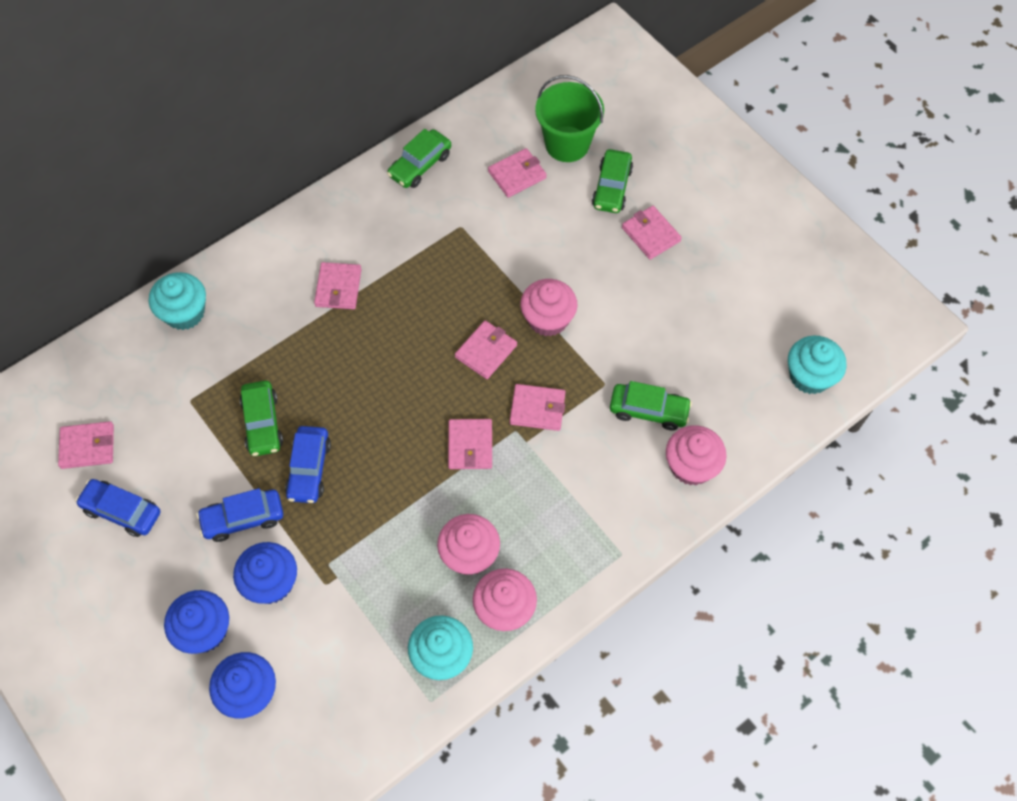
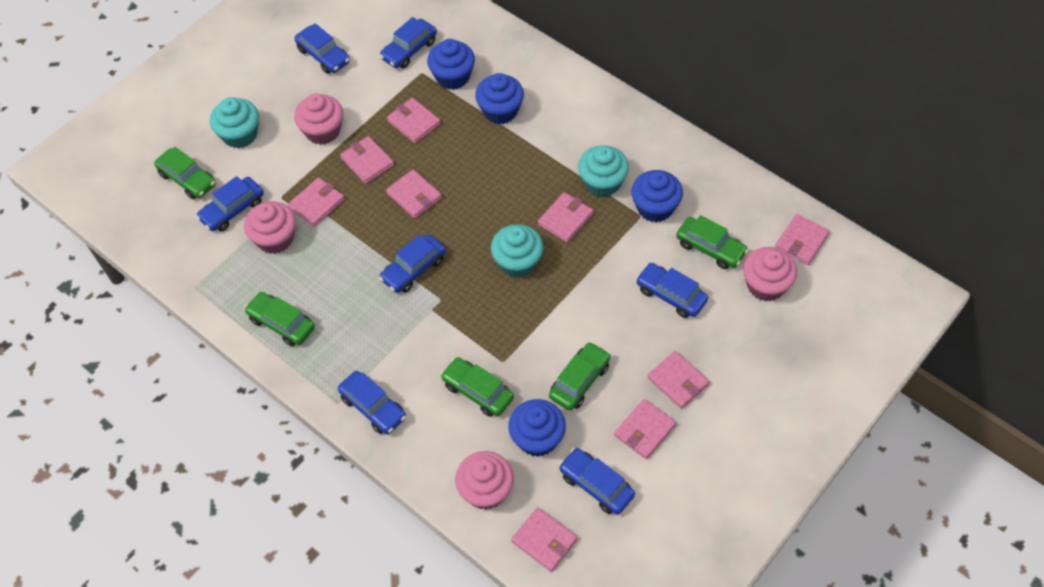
blue car: [75,479,160,537] [197,488,283,542] [285,426,331,503] = 3 -> [196,176,264,232] [295,23,350,74] [338,371,406,434] [379,17,437,68] [379,234,446,293] [559,448,635,514] [636,263,708,318] = 7
blue cupcake: [164,590,229,654] [209,652,276,719] [233,542,297,604] = 3 -> [427,39,475,90] [475,73,524,124] [508,399,566,457] [631,170,683,222] = 4
green bucket: [535,75,604,162] = 1 -> none = 0
green car: [240,381,283,456] [387,129,451,188] [592,149,633,213] [610,381,692,431] = 4 -> [154,147,216,199] [244,292,315,346] [441,357,514,417] [549,342,610,411] [676,215,748,269] = 5
pink wallet: [58,421,114,469] [314,262,362,309] [448,419,492,469] [455,320,517,379] [488,148,547,198] [510,384,566,431] [622,206,682,260] = 7 -> [288,177,345,227] [340,136,394,184] [386,169,442,218] [387,98,441,144] [511,507,578,572] [538,192,594,243] [614,399,676,459] [647,351,710,409] [775,214,830,265] = 9

